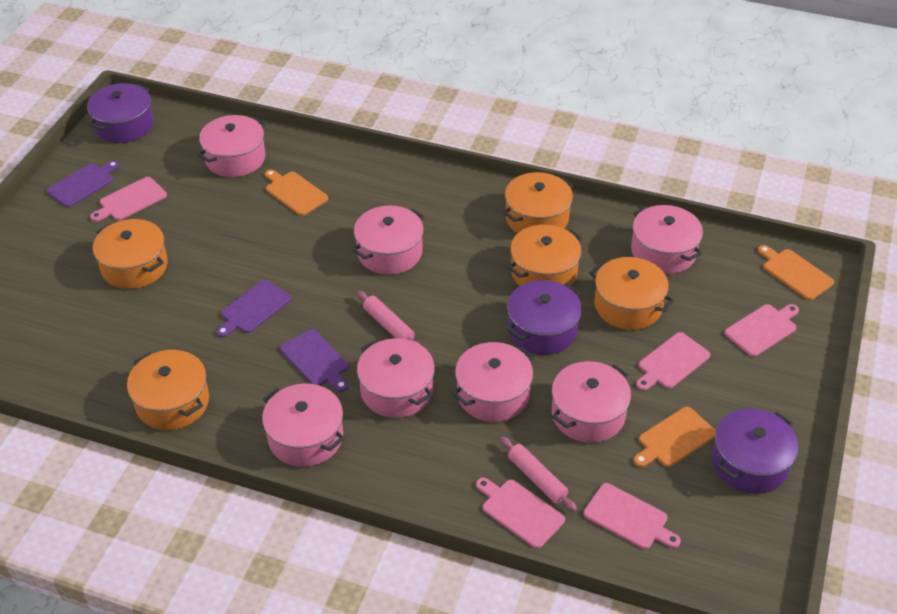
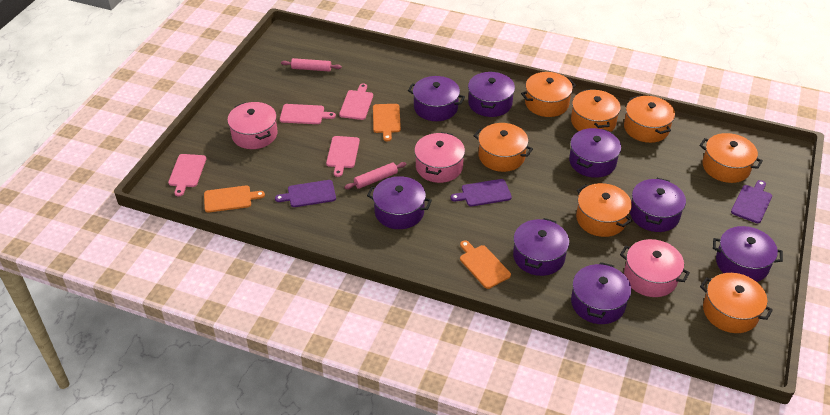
orange pot: [93,219,168,289] [127,350,209,430] [503,172,573,233] [508,225,582,286] [589,257,674,330] = 5 -> [474,123,533,172] [521,72,576,117] [571,89,621,132] [576,183,633,237] [624,95,675,143] [699,133,763,183] [700,273,773,333] = 7
pink cutting board: [90,177,167,222] [476,478,565,549] [584,483,681,549] [636,332,710,391] [725,304,799,357] = 5 -> [168,154,206,196] [280,104,336,124] [326,136,360,177] [339,83,373,120] = 4
pink pot: [198,115,266,177] [262,383,345,467] [352,205,425,275] [357,338,435,418] [453,342,535,422] [552,361,631,443] [631,205,703,274] = 7 -> [227,102,278,149] [414,132,465,183] [620,239,690,297] = 3
purple pot: [87,83,154,143] [507,280,582,355] [712,408,799,494] = 3 -> [367,176,432,229] [408,76,465,121] [468,71,515,117] [513,218,569,276] [569,128,621,178] [571,262,631,324] [630,178,686,232] [713,226,783,282] = 8

